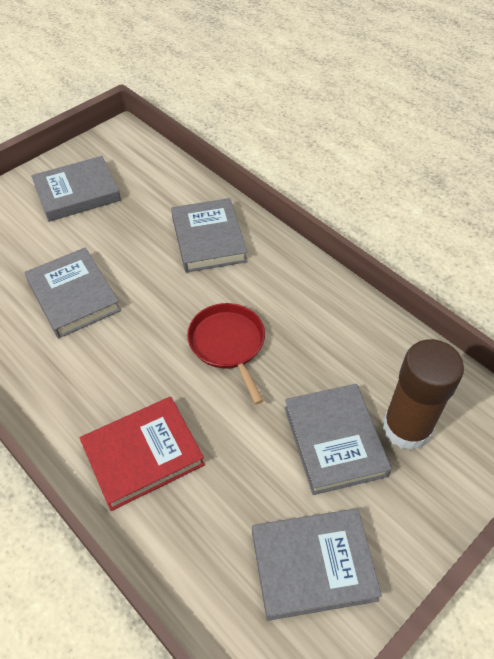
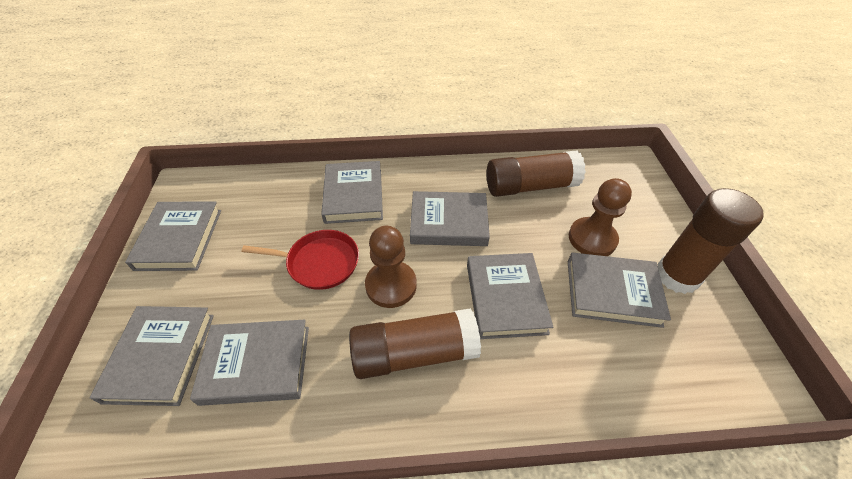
brown glue stick: [383,339,464,450] = 1 -> [349,308,481,379] [486,150,586,197] [658,188,764,294] = 3
brown pawn: none = 0 -> [365,226,417,308] [569,178,632,256] = 2
grey book: [25,248,121,338] [31,156,121,222] [171,198,247,273] [252,509,382,621] [284,384,392,495] = 5 -> [90,306,214,406] [125,201,221,271] [190,320,309,406] [321,161,383,224] [410,191,490,246] [467,253,553,339] [568,253,671,328] = 7
red book: [80,397,205,511] = 1 -> none = 0

